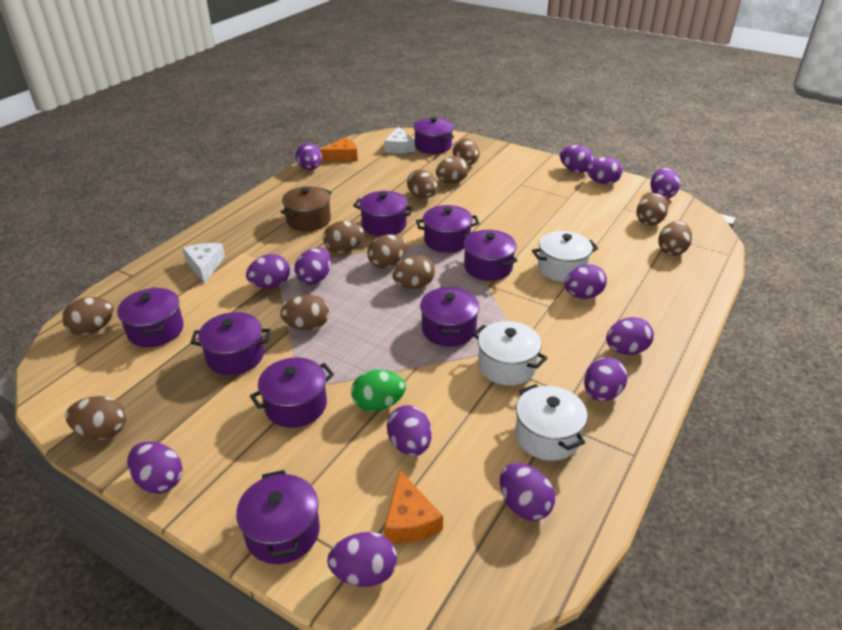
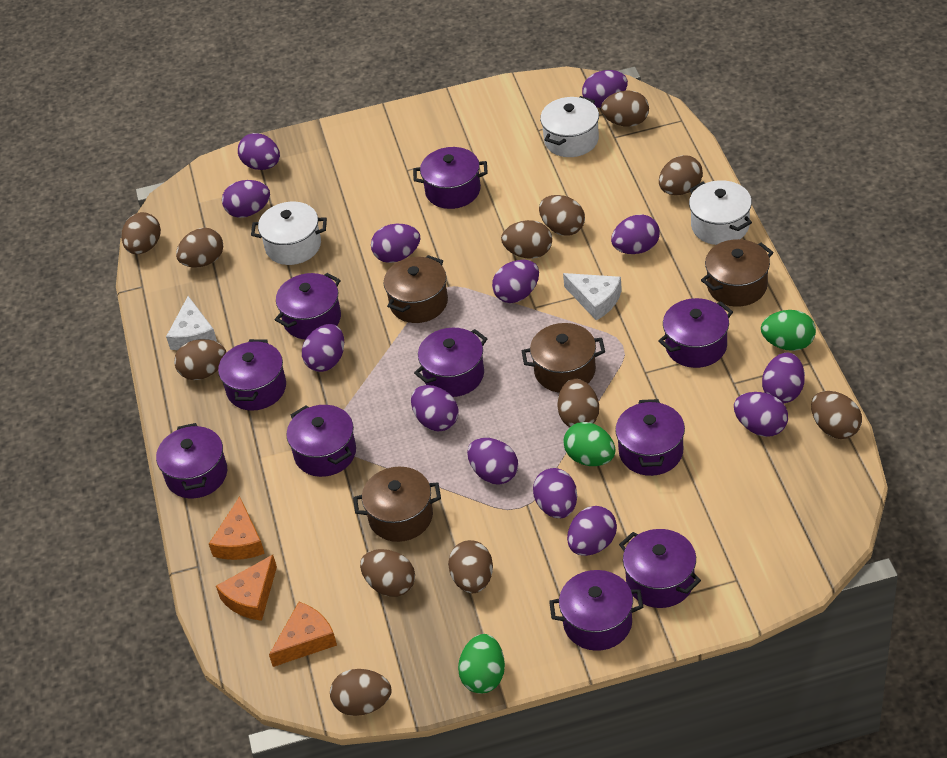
brown egg: [62,297,114,335] [65,396,126,440] [280,294,329,330] [323,221,364,253] [367,234,407,268] [393,255,435,289] [407,169,438,198] [436,156,469,184] [453,138,480,165] [636,193,668,226] [658,221,692,256] = 11 -> [121,212,161,254] [174,339,226,380] [176,228,223,268] [330,669,391,716] [360,549,415,597] [448,540,493,593] [501,220,552,259] [539,195,585,236] [557,379,599,427] [601,91,649,127] [659,155,703,195] [811,391,862,439] = 12
brown pot: [281,186,332,231] = 1 -> [353,467,441,542] [384,255,448,323] [522,323,605,393] [701,239,774,307] = 4
green egg: [351,370,406,411] = 1 -> [458,634,505,693] [563,422,616,466] [761,310,816,351] = 3
orange cheese: [320,137,358,162] [384,470,443,543] = 2 -> [209,496,265,560] [216,555,277,621] [269,602,337,667] = 3
purple pot: [117,287,184,347] [190,312,271,375] [236,470,320,564] [250,357,334,428] [353,191,414,236] [414,117,454,154] [416,205,479,253] [420,287,480,347] [463,230,518,281] = 9 -> [156,423,227,498] [218,339,286,411] [275,273,341,339] [286,405,356,477] [413,147,488,209] [414,328,487,397] [549,570,643,651] [615,399,685,476] [619,529,701,608] [658,298,733,368] = 10

